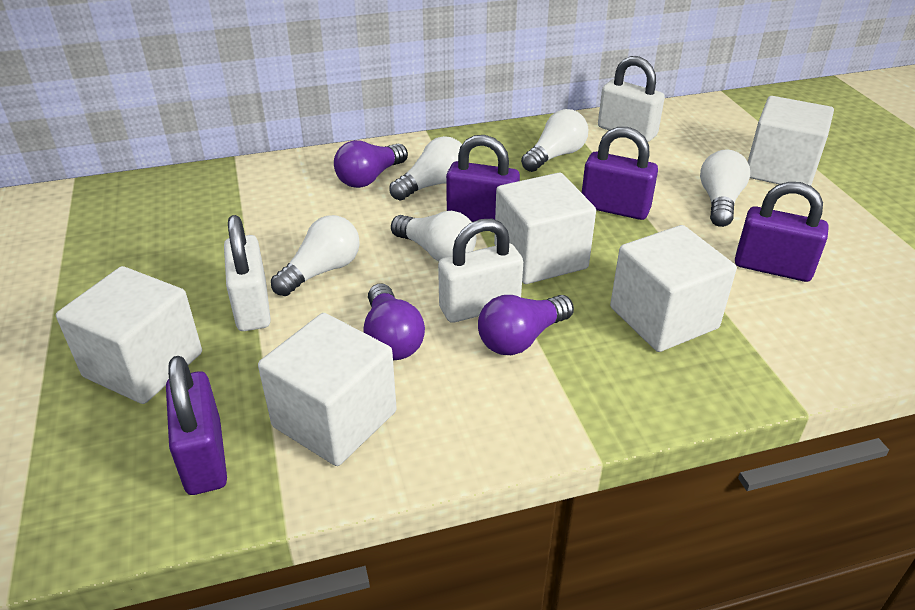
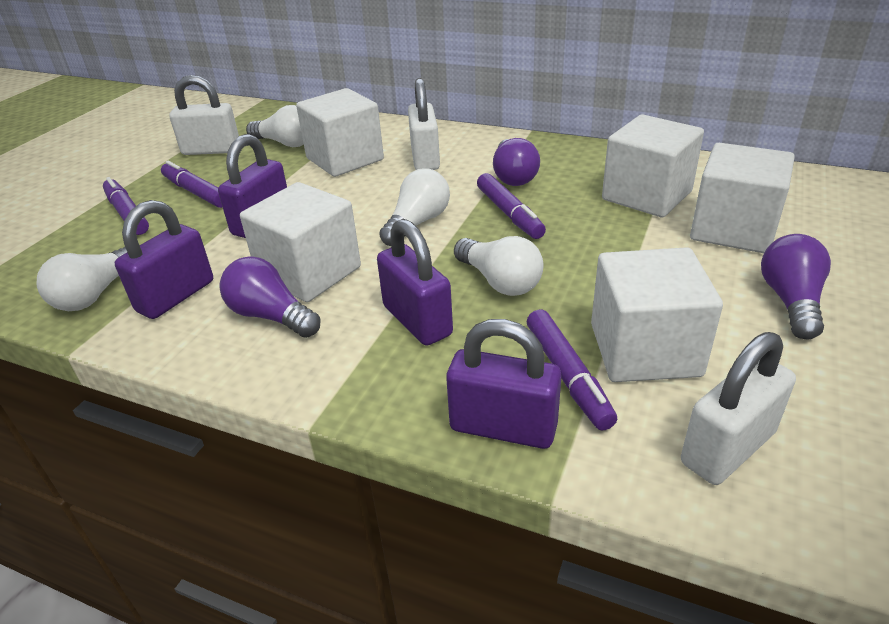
purple marker: none = 0 -> [103,177,149,235] [161,161,222,208] [477,173,546,239] [527,309,617,431] = 4
white light bulb: [271,215,360,296] [390,136,462,201] [391,211,476,261] [521,109,588,172] [700,150,750,227] = 5 -> [37,247,127,311] [246,105,304,147] [379,168,450,246] [454,236,544,296] = 4

